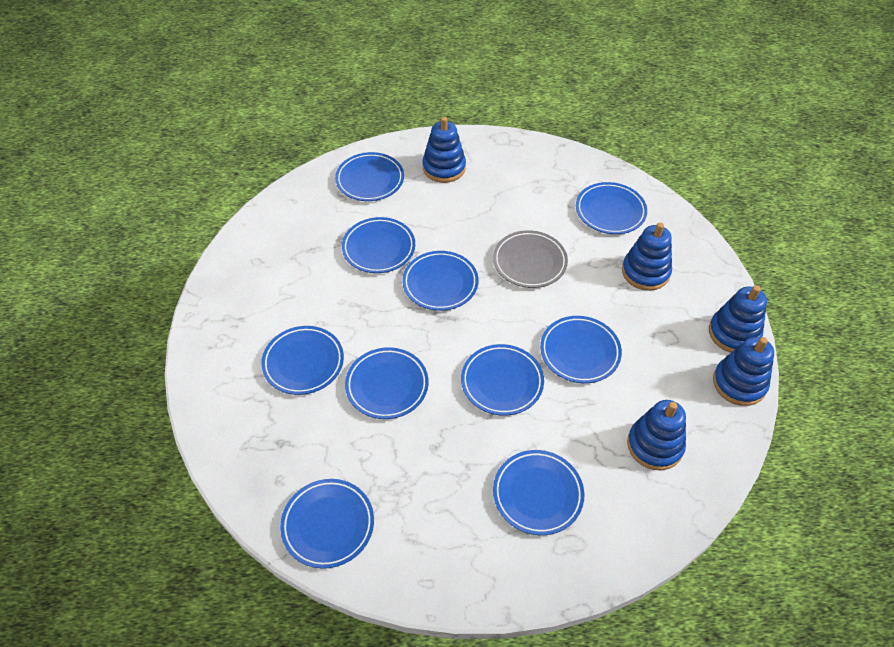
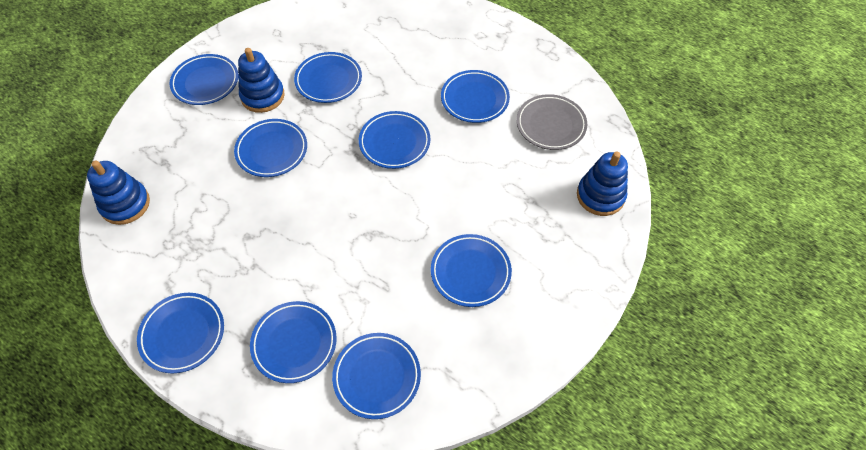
blue plate: [261,326,344,395] [280,479,374,569] [335,152,404,201] [342,217,415,273] [345,347,429,419] [402,251,478,311] [461,344,544,416] [493,450,584,535] [540,316,622,383] [576,182,647,234] = 10 -> [137,293,224,373] [170,54,238,105] [234,119,307,177] [250,301,337,383] [294,52,362,103] [332,333,421,419] [359,111,430,169] [431,234,512,307] [441,70,510,123] = 9
blue stacking toy: [422,117,466,183] [622,223,672,291] [627,400,686,470] [709,285,767,353] [713,337,774,406] = 5 -> [87,160,150,225] [238,48,285,113] [577,152,628,216] = 3

